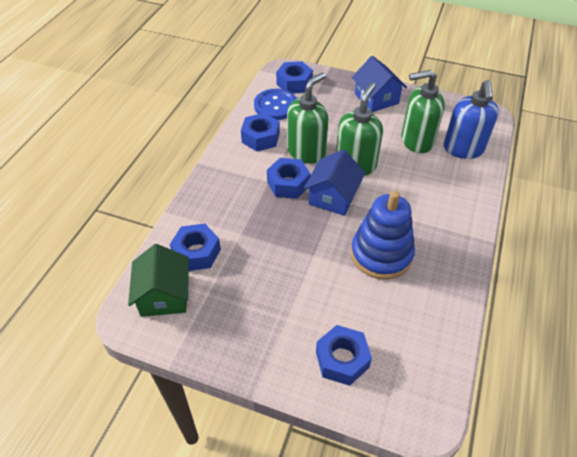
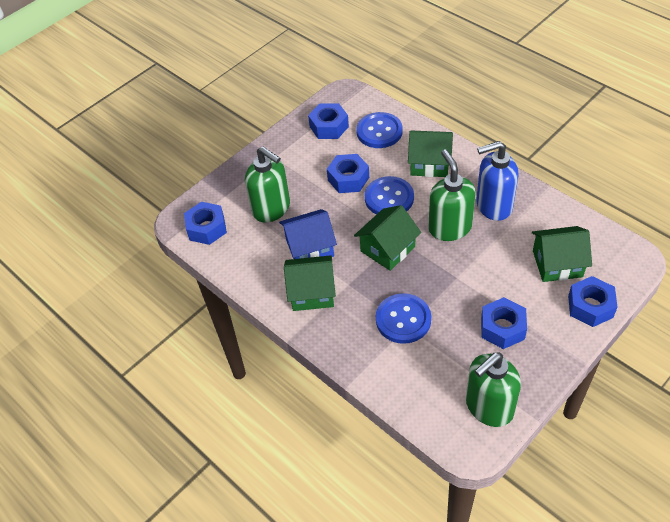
blue button: [254,89,297,120] = 1 -> [356,112,403,148] [365,176,414,215] [376,293,431,344] = 3
blue house: [304,149,365,216] [352,56,407,112] = 2 -> [279,209,337,259] = 1
blue stacking toy: [351,191,415,280] = 1 -> none = 0
green house: [128,244,189,317] = 1 -> [284,255,336,311] [354,205,421,271] [408,131,453,177] [532,226,592,282] = 4

